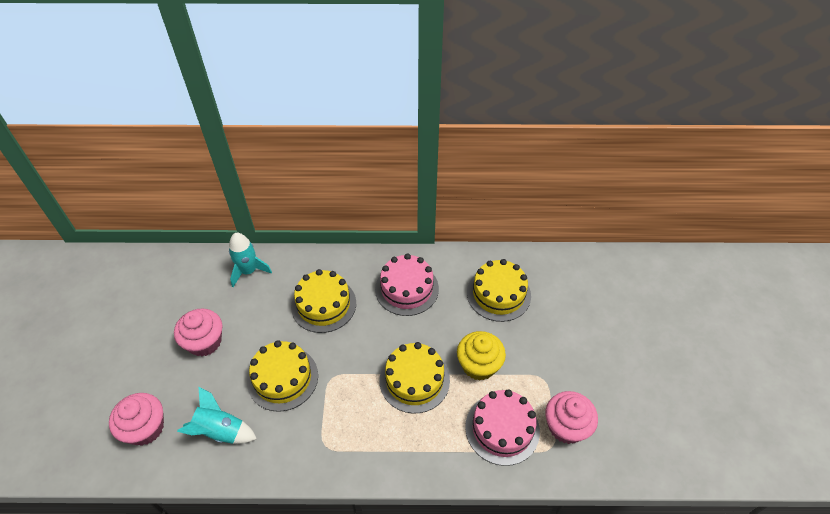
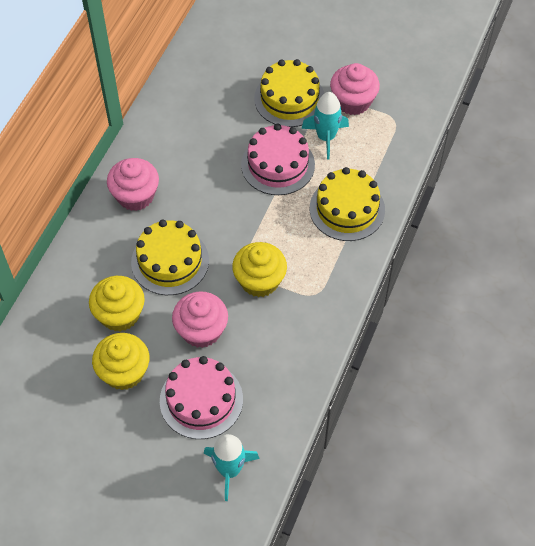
yellow cake: [247,340,318,412] [291,269,356,333] [380,342,450,414] [467,259,531,322] = 4 -> [131,220,209,295] [254,59,324,127] [310,167,385,241] = 3
yellow cupcake: [457,331,506,381] = 1 -> [89,276,145,331] [92,333,149,390] [232,242,287,297] = 3

